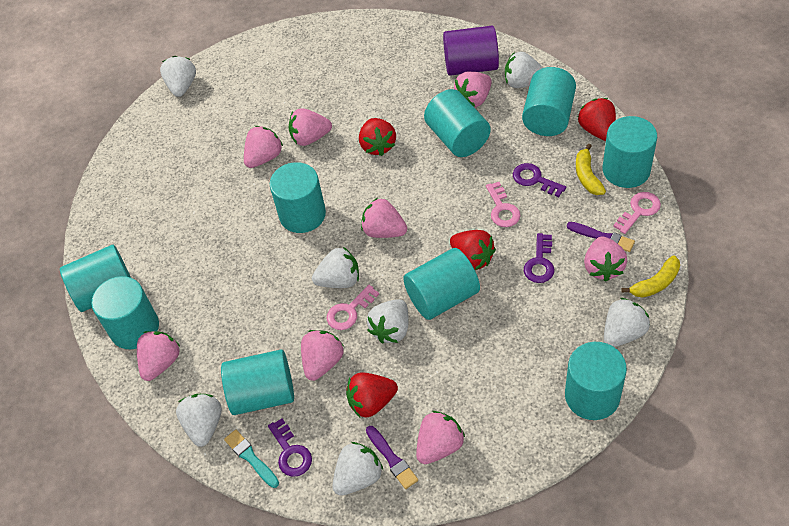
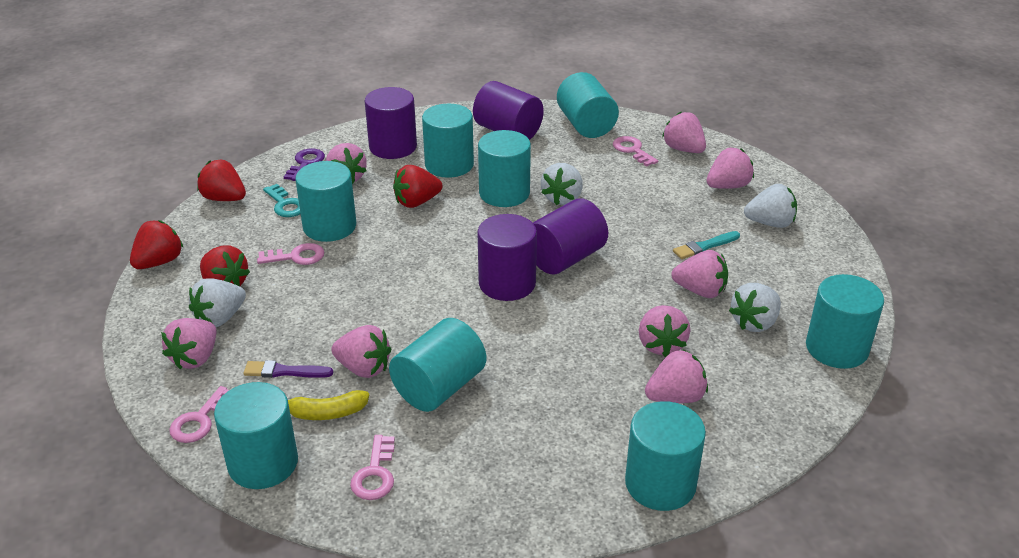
pink key: [327,285,379,330] [486,182,520,227] [613,192,661,234] = 3 -> [169,386,229,443] [257,243,324,265] [350,435,395,500] [613,136,658,167] = 4
purple brush: [366,426,418,489] [567,222,635,252] = 2 -> [243,360,333,378] = 1
purple cylinder: [443,26,499,76] = 1 -> [365,87,417,159] [473,81,544,140] [477,214,537,301] [533,199,608,275] = 4
purple key: [268,418,312,477] [513,163,566,197] [524,233,554,283] = 3 -> [284,148,325,181] = 1
turquoise cylinder: [60,245,131,312] [91,276,159,349] [221,350,294,415] [270,162,326,233] [403,248,480,320] [424,89,491,157] [522,67,576,136] [565,342,627,420] [603,116,657,188] = 9 -> [214,382,298,489] [295,161,356,242] [389,318,486,412] [422,104,474,178] [478,130,531,207] [557,72,619,138] [625,401,706,511] [806,274,884,369] = 8
turquoise key: none = 0 -> [263,184,301,217] = 1
white strawberry: [160,56,196,97] [176,394,222,447] [312,247,359,288] [332,442,384,496] [367,299,409,344] [505,52,543,88] [604,298,650,347] = 7 -> [189,278,246,327] [541,163,583,205] [729,283,781,332] [744,184,797,228] = 4
yellow banana: [576,143,606,195] [621,255,680,298] = 2 -> [288,390,369,420] = 1

